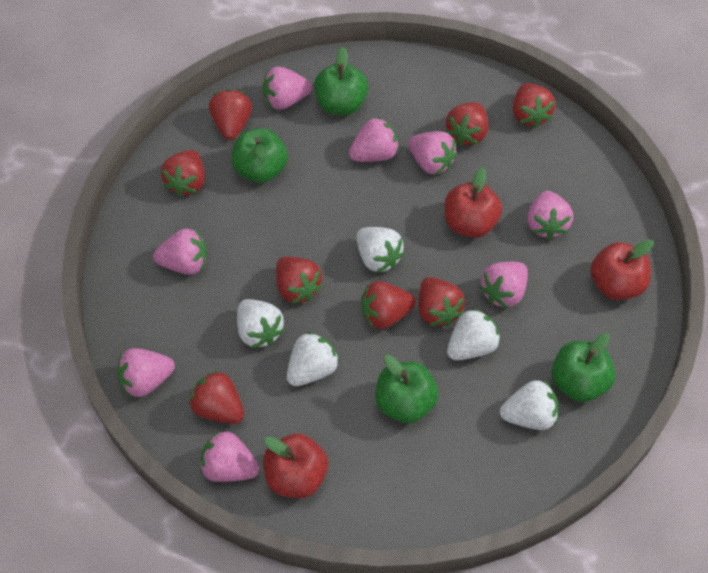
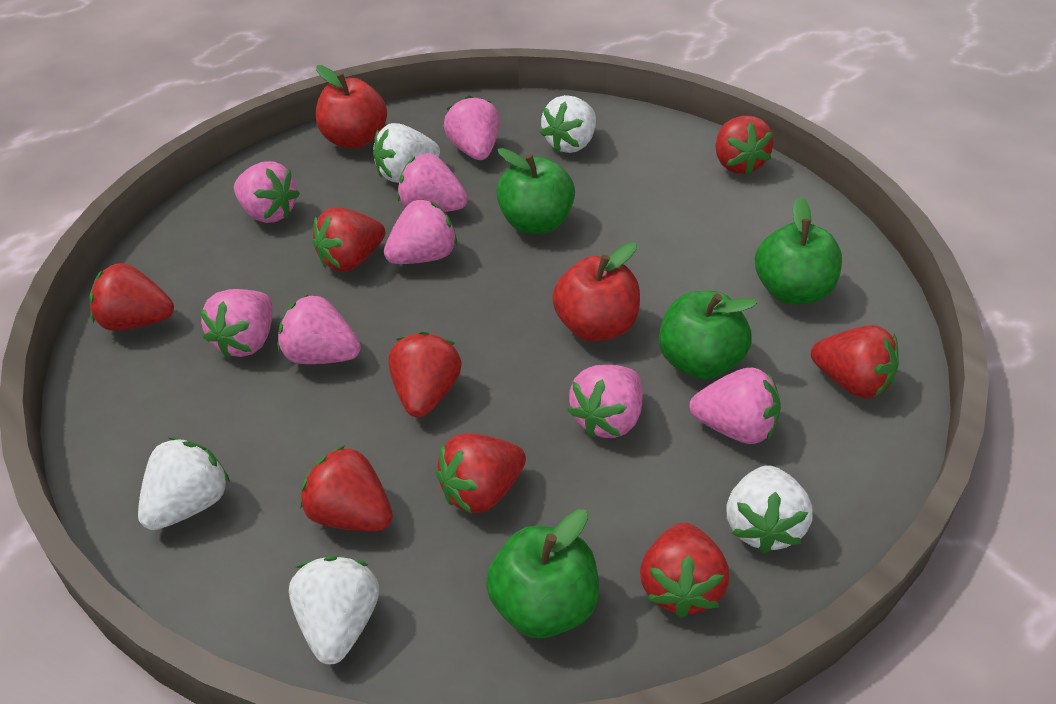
red apple: [263,433,328,498] [445,167,502,238] [590,240,654,300] = 3 -> [316,65,387,149] [552,243,640,342] = 2

